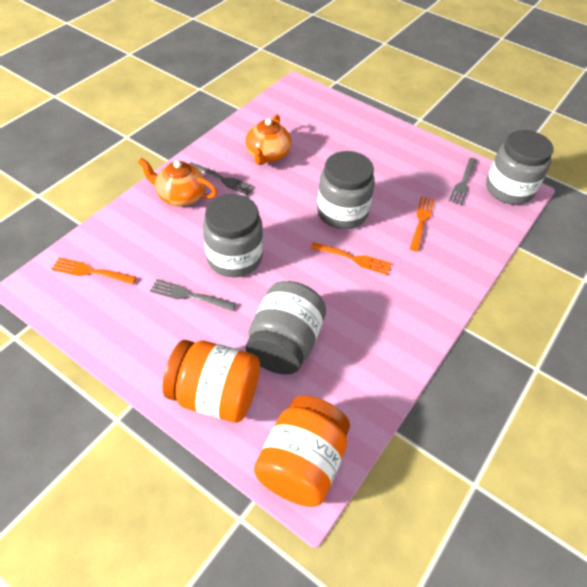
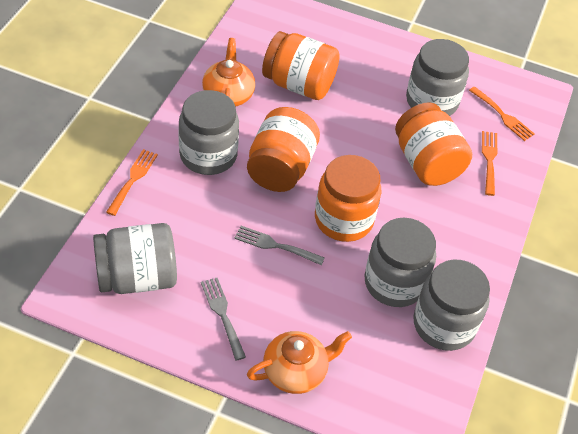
grey fork: [150,279,236,311] [189,162,255,195] [449,158,477,206] = 3 -> [201,278,246,361] [234,226,325,265] = 2
grey jar: [203,194,263,277] [246,281,326,374] [317,151,375,229] [486,130,553,205] = 4 -> [93,223,177,294] [179,90,239,175] [364,218,436,307] [406,39,469,116] [413,259,490,351] = 5
orange jar: [163,340,260,422] [254,395,350,507] = 2 -> [247,107,320,192] [262,31,340,100] [315,155,382,242] [395,102,472,186] = 4

